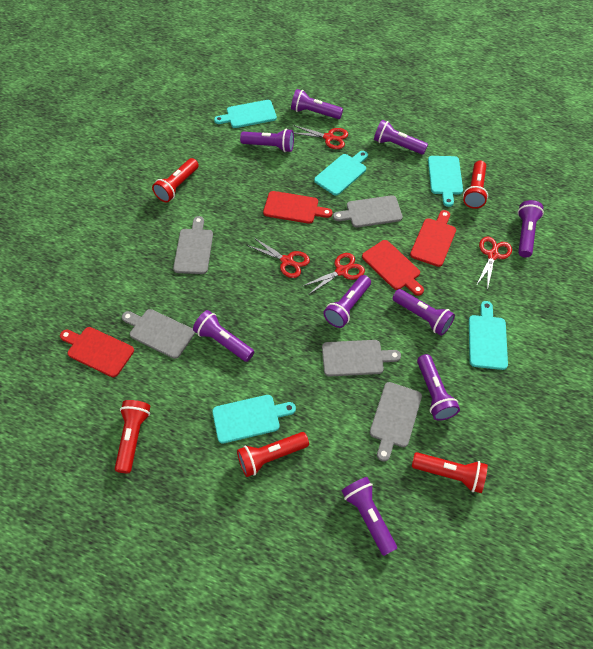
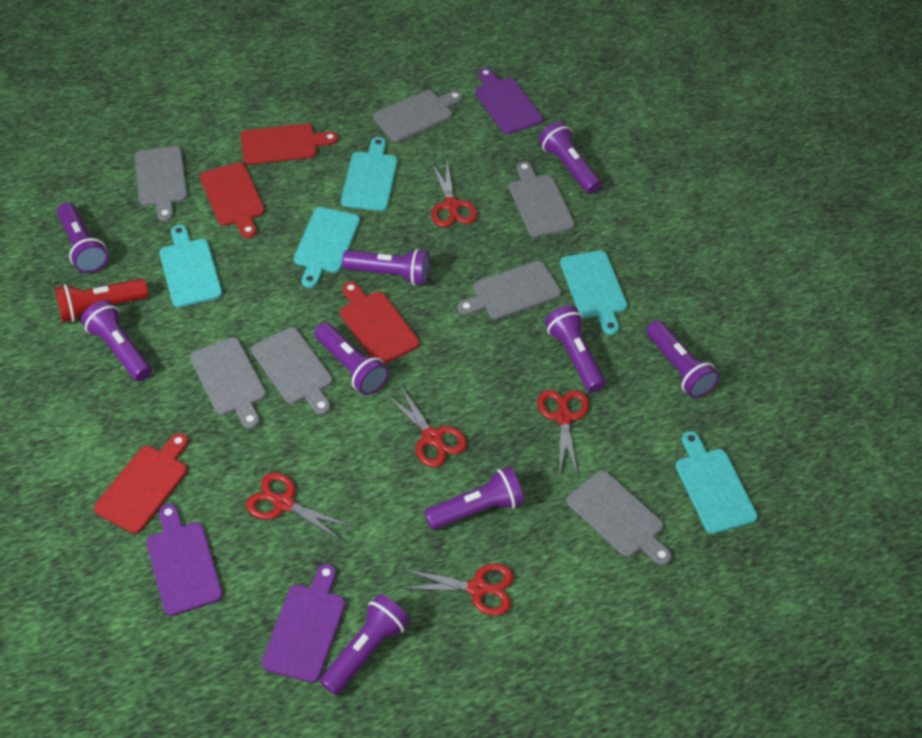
grey cutting board: [122,309,195,359] [173,216,213,274] [322,340,401,377] [333,195,403,228] [370,382,422,462] = 5 -> [135,146,187,221] [190,337,266,429] [251,327,333,415] [373,90,463,142] [457,261,561,319] [509,161,575,237] [567,470,672,565] = 7
purple cutting board: none = 0 -> [146,504,223,616] [262,564,346,683] [475,68,543,134] = 3
red flashlight: [115,400,150,473] [152,158,199,202] [237,432,309,477] [412,452,488,493] [463,161,488,209] = 5 -> [55,279,149,323] = 1
red scissors: [247,237,310,278] [293,125,348,149] [301,253,365,295] [476,237,512,290] = 4 -> [246,472,352,541] [386,385,467,467] [401,563,514,615] [432,161,478,227] [538,390,589,477] = 5

